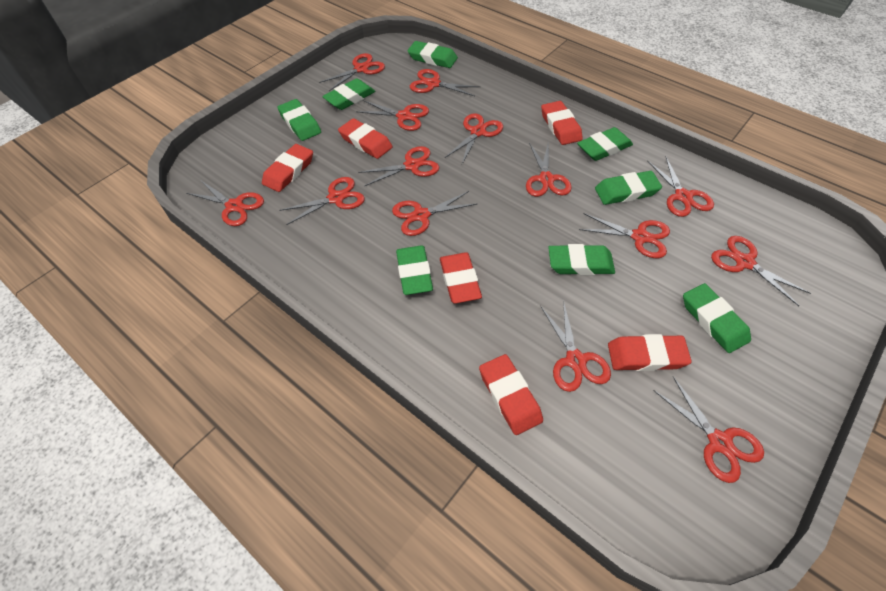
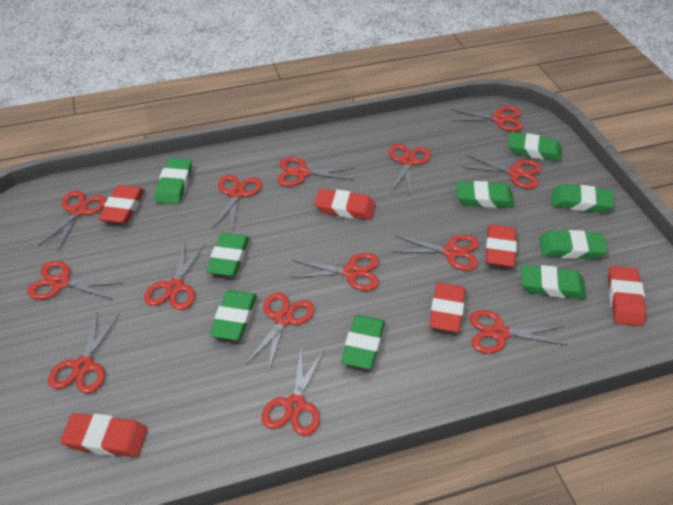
green eraser: [277,99,321,141] [322,78,375,110] [396,245,433,295] [407,41,458,68] [548,244,615,275] [577,127,633,161] [595,171,662,205] [683,283,751,353] = 8 -> [155,158,192,204] [206,233,249,276] [210,290,257,340] [341,315,385,369] [456,181,515,208] [508,132,562,161] [521,265,586,299] [539,230,608,259] [551,184,614,213] = 9

